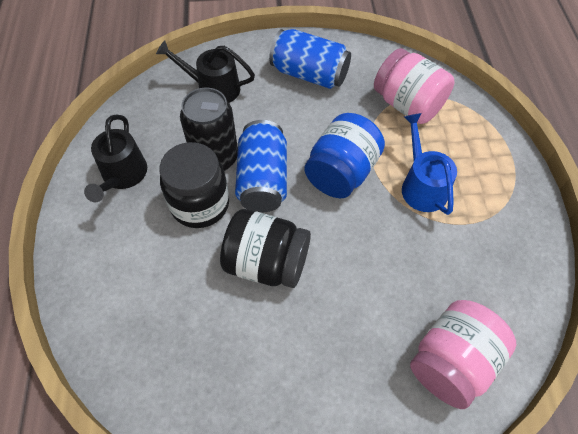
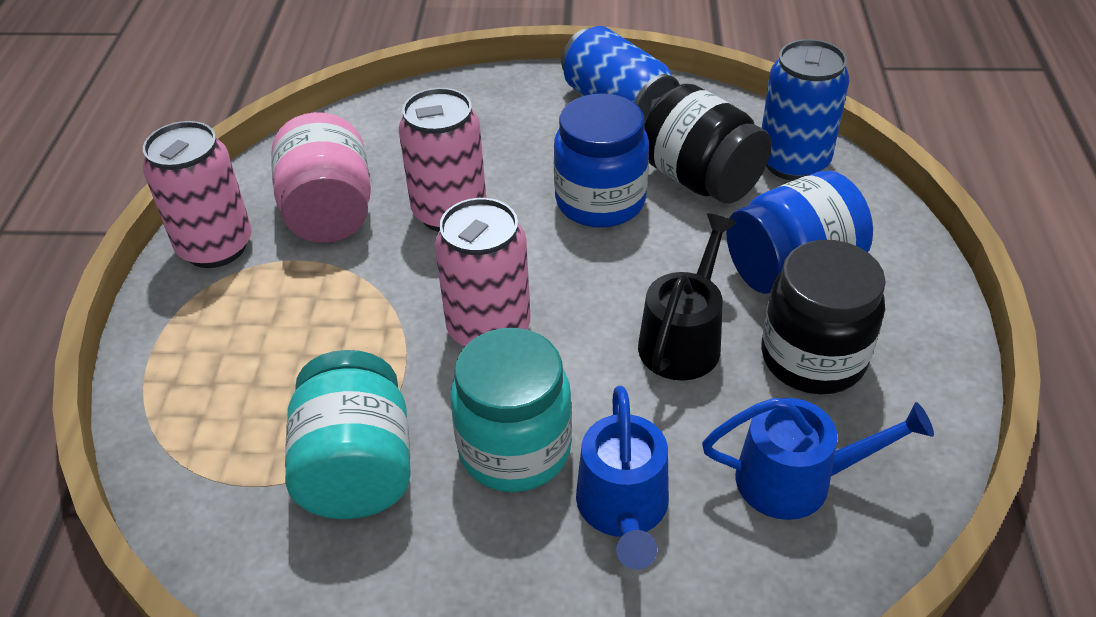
black can: [180,88,238,171] = 1 -> none = 0
black watering can: [84,115,147,202] [156,40,255,103] = 2 -> [638,213,736,381] = 1
blue jar: [305,113,385,198] = 1 -> [554,93,649,228] [726,171,873,294] = 2
blue watering can: [402,113,457,215] = 1 -> [576,386,669,570] [702,398,934,520] = 2
pink can: none = 0 -> [143,121,252,268] [399,88,486,232] [435,198,530,347] = 3
pink jar: [374,48,454,124] [410,300,516,409] = 2 -> [271,112,371,243] = 1
turquoise jar: none = 0 -> [285,350,411,519] [450,328,572,492] = 2

